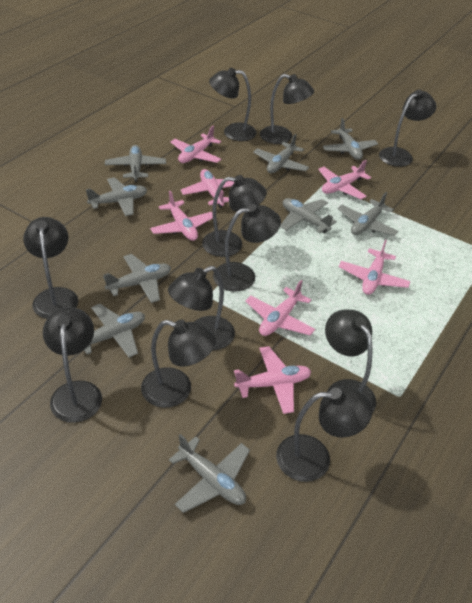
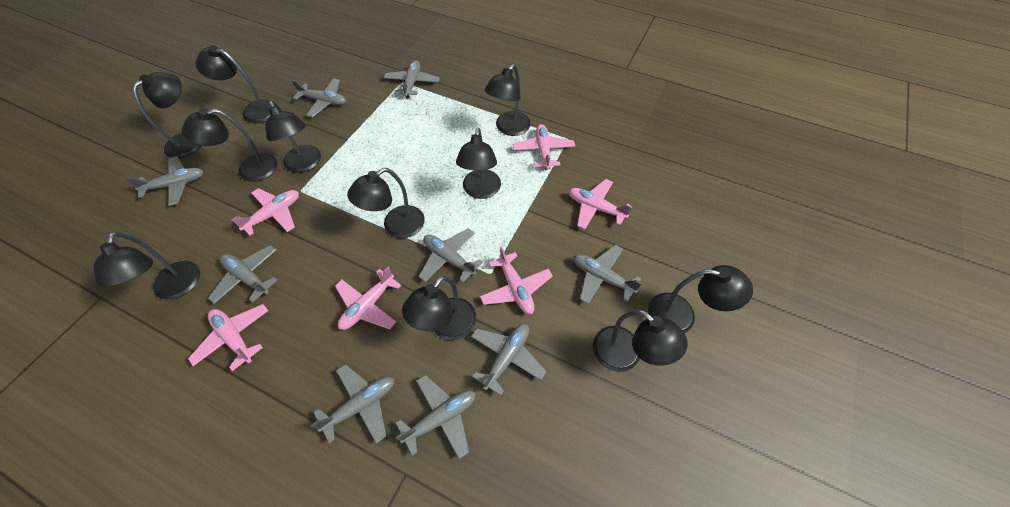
pink plane: [150,191,213,241] [170,126,222,163] [181,169,234,208] [234,346,311,414] [245,280,315,336] [318,160,371,199] [339,239,411,295] = 7 -> [188,304,269,371] [231,188,299,236] [335,267,401,330] [480,246,553,314] [512,124,575,170] [569,179,632,229] = 6

